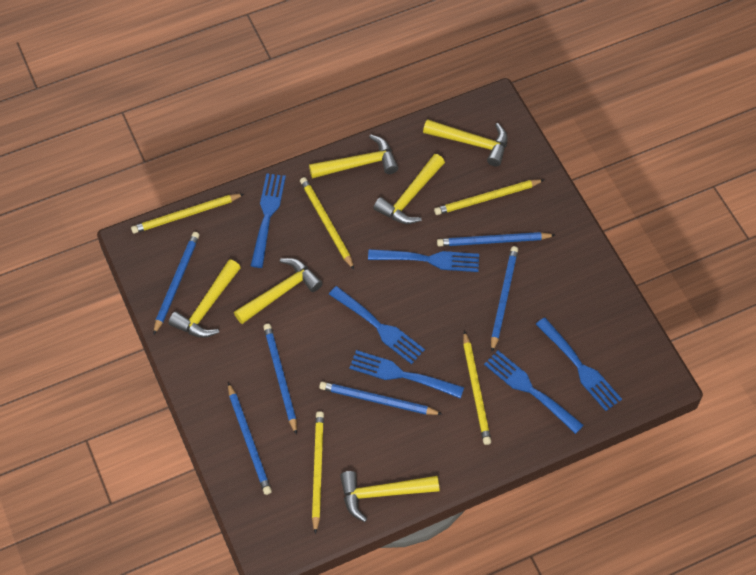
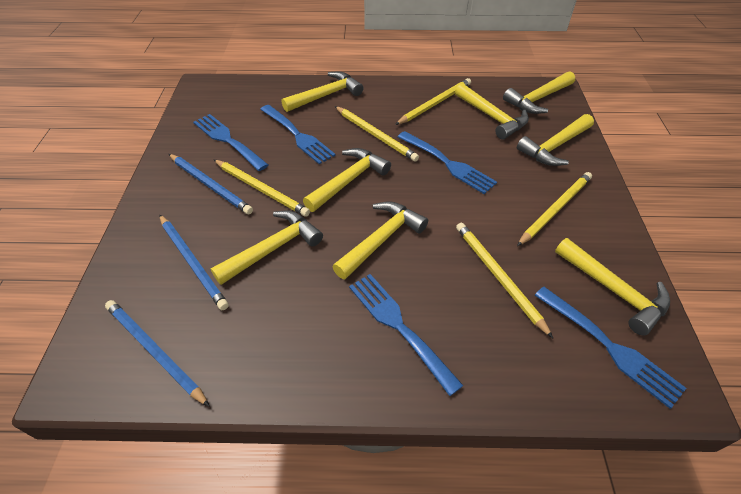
blue fork: [251,173,286,268] [329,286,425,364] [349,350,464,399] [368,249,479,272] [484,351,584,434] [536,317,622,411] = 6 -> [193,114,268,171] [260,105,336,164] [349,274,464,396] [398,131,497,194] [534,287,686,409] = 5
blue pencil: [153,232,200,335] [228,383,272,495] [263,324,297,435] [319,382,442,415] [437,232,555,247] [491,246,518,352] = 6 -> [105,300,210,407] [159,215,229,310] [169,154,253,214] = 3
yellow hammer: [168,259,241,338] [234,258,323,324] [309,134,398,179] [340,471,439,522] [373,154,445,224] [423,119,508,167] = 6 -> [211,210,323,285] [281,71,363,112] [303,148,391,212] [332,201,428,279] [455,83,529,140] [503,71,575,114] [517,114,594,166] [555,238,670,336] = 8

